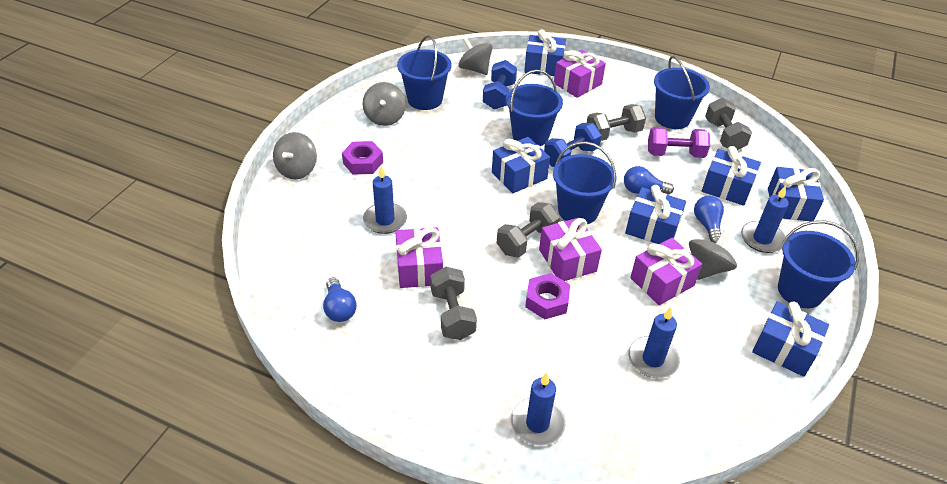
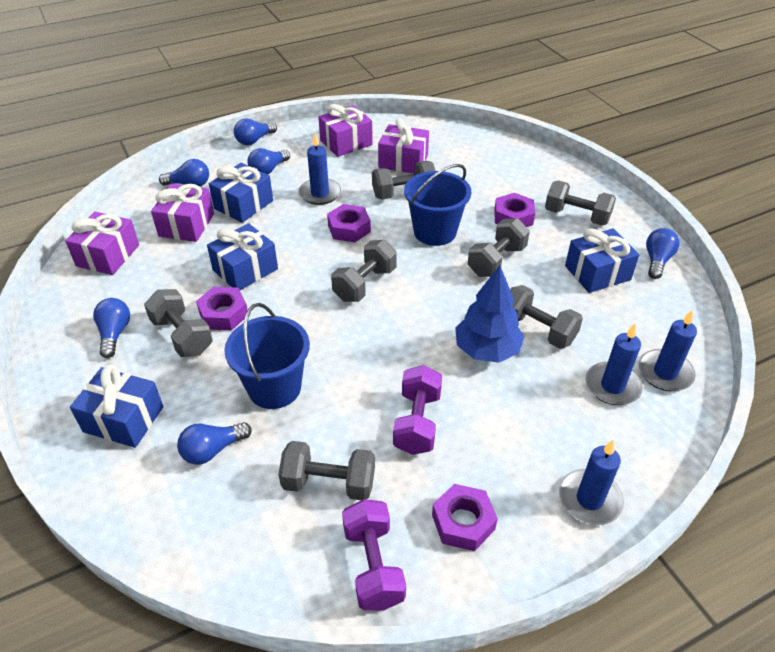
blue bucket: [397,35,451,110] [506,70,563,146] [553,141,617,224] [654,56,710,129] [778,220,859,308] = 5 -> [224,303,310,409] [404,164,471,246] = 2
blue dumbbell: [483,60,517,110] [544,123,601,167] = 2 -> none = 0
blue gift: [492,137,550,193] [524,29,566,76] [625,185,686,244] [702,146,761,206] [752,301,829,377] [768,167,824,221] = 6 -> [70,364,163,448] [207,223,278,290] [209,163,273,223] [565,228,640,293] = 4
blue light bulb: [323,277,357,322] [624,166,674,195] [694,196,724,243] = 3 -> [93,298,130,358] [159,159,209,186] [177,422,251,465] [234,118,277,145] [247,148,290,175] [646,228,680,279] = 6
blue tree: none = 0 -> [455,265,524,363] = 1
grey dumbbell: [430,267,477,340] [497,202,560,258] [587,104,646,141] [705,98,752,150] = 4 -> [144,289,213,357] [278,441,375,500] [331,240,397,302] [372,161,436,200] [468,218,530,277] [510,285,583,349] [545,180,616,226] = 7
grey spinning top: [273,132,317,179] [363,82,406,126] [458,37,493,75] [689,230,737,280] = 4 -> none = 0
purple dumbbell: [648,127,710,158] = 1 -> [342,499,406,611] [393,365,442,455] = 2
purple nut: [342,141,383,175] [525,273,570,319] = 2 -> [196,287,248,330] [327,204,371,242] [432,484,498,551] [494,193,535,227] = 4

